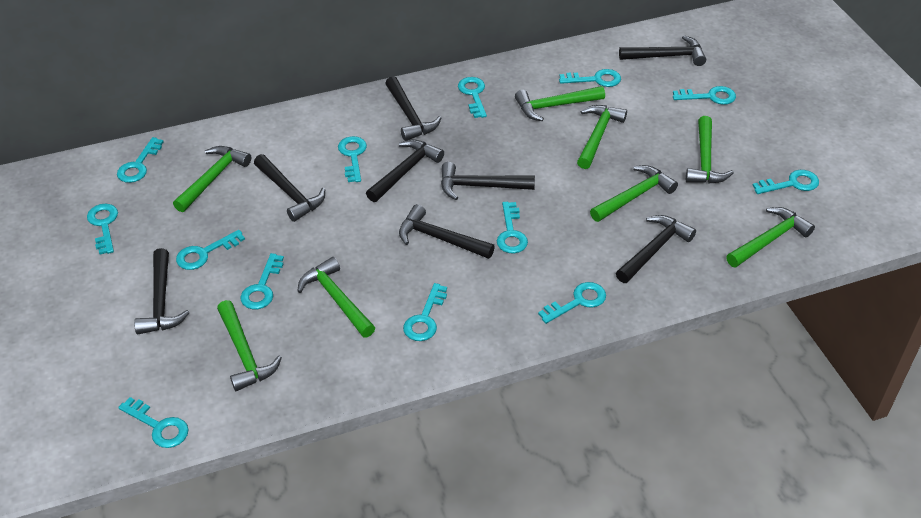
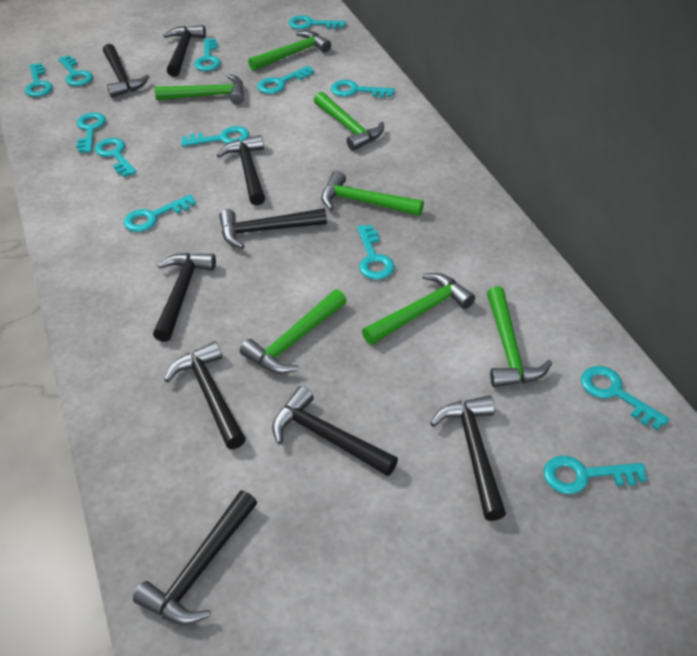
black hammer: [134,248,190,334] [254,154,325,222] [366,139,444,202] [385,76,441,141] [399,204,495,259] [441,162,535,200] [616,215,696,283] [619,35,706,66] = 8 -> [103,44,150,98] [133,490,257,625] [153,253,216,342] [163,25,206,77] [164,341,246,449] [217,135,265,206] [219,208,327,249] [272,386,398,476] [430,395,506,521] = 9
green hammer: [173,146,251,212] [217,300,282,391] [297,257,375,338] [515,86,605,121] [577,105,627,169] [590,165,678,222] [686,116,734,184] [726,207,815,267] = 8 -> [155,74,244,104] [240,289,347,374] [248,31,331,71] [314,92,384,151] [321,171,424,216] [362,273,475,345] [487,286,552,387] = 7

